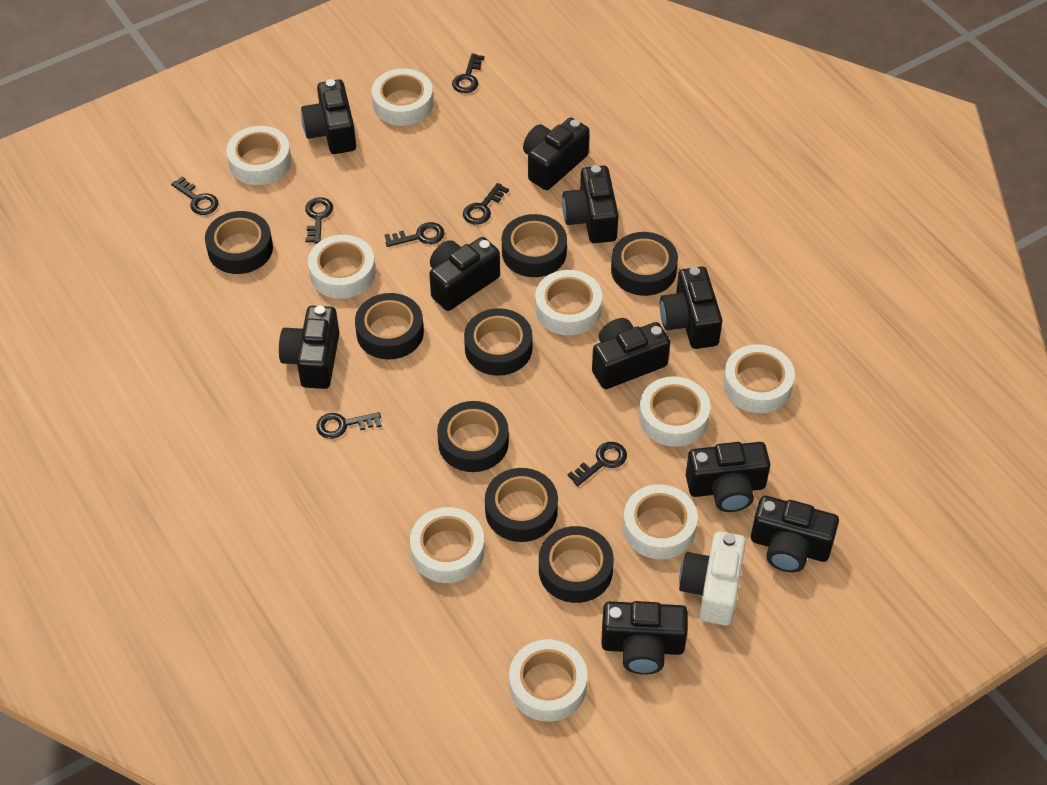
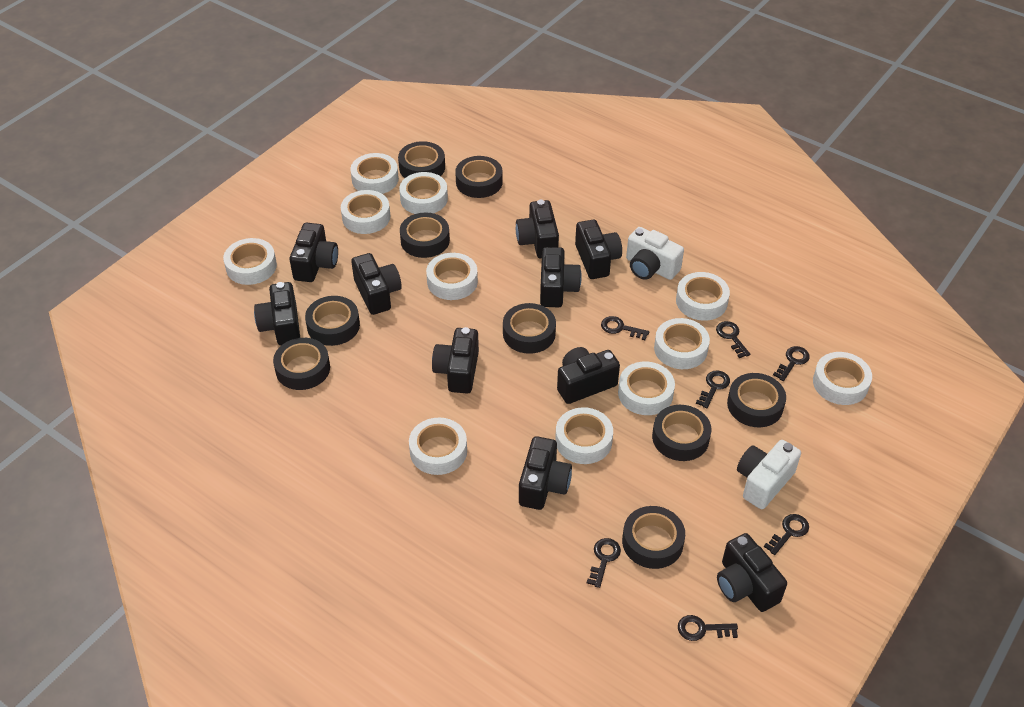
black tape: [205,211,273,274] [355,293,424,360] [437,401,509,472] [464,308,533,376] [485,468,558,542] [502,214,567,277] [539,526,614,603] [611,232,678,296] = 8 -> [273,338,330,390] [305,296,360,346] [398,141,445,178] [400,212,450,258] [455,156,503,198] [503,303,556,354] [622,506,685,569] [652,405,711,461] [727,373,786,427] = 9
white camera: [679,531,746,626] = 1 -> [626,227,684,280] [737,440,801,509] = 2
white tape: [226,126,291,185] [308,235,375,299] [371,68,434,126] [410,507,485,583] [509,639,587,721] [535,270,602,335] [623,485,698,559] [639,376,711,447] [723,344,795,413] = 9 -> [223,238,277,285] [341,190,390,234] [350,153,399,194] [399,172,448,214] [409,418,467,475] [426,253,478,300] [555,407,613,464] [618,361,675,415] [654,318,710,369] [676,272,730,321] [813,352,872,405] = 11

